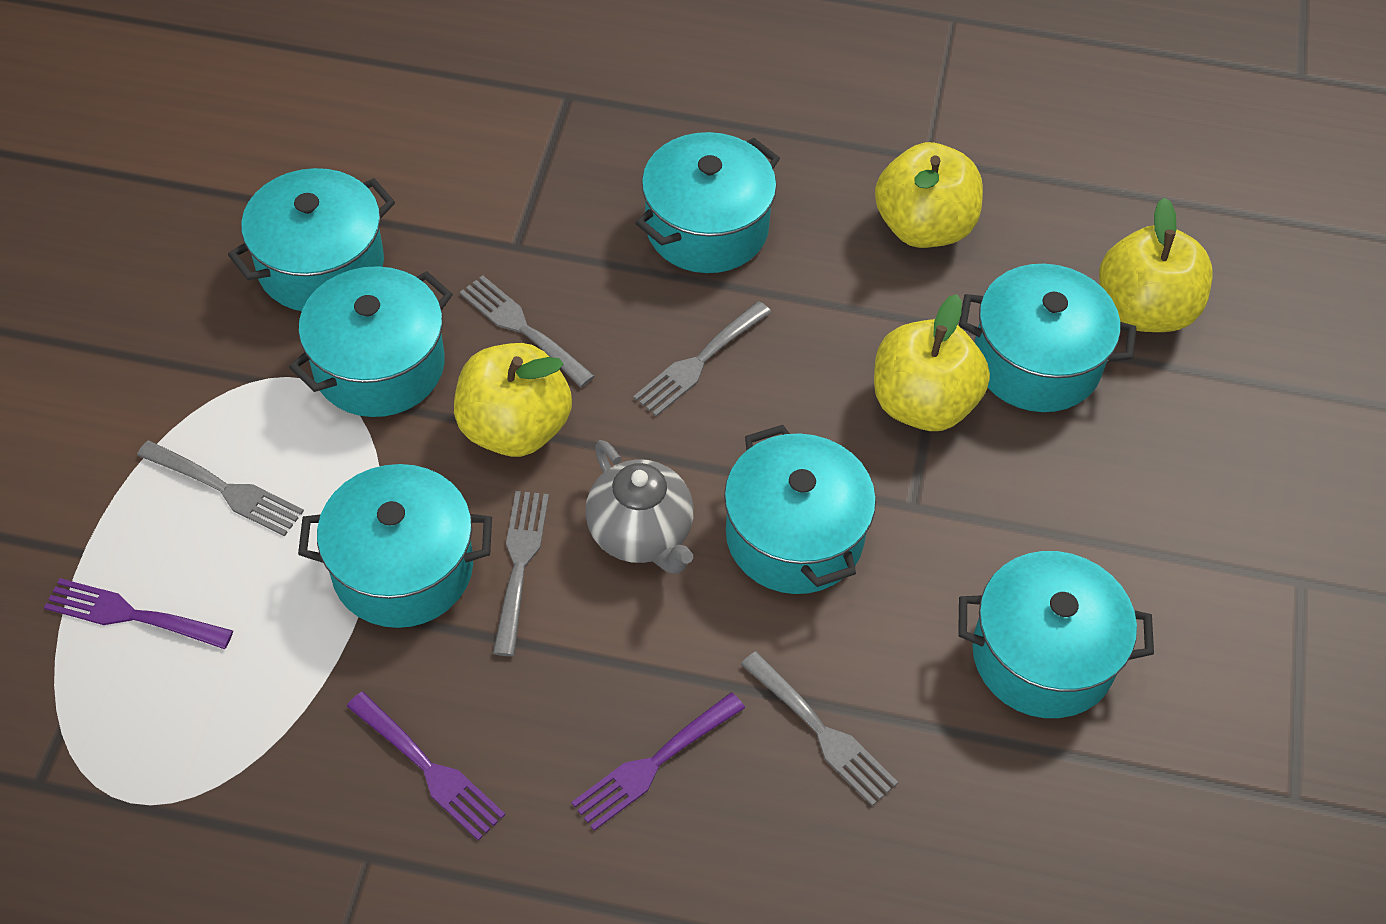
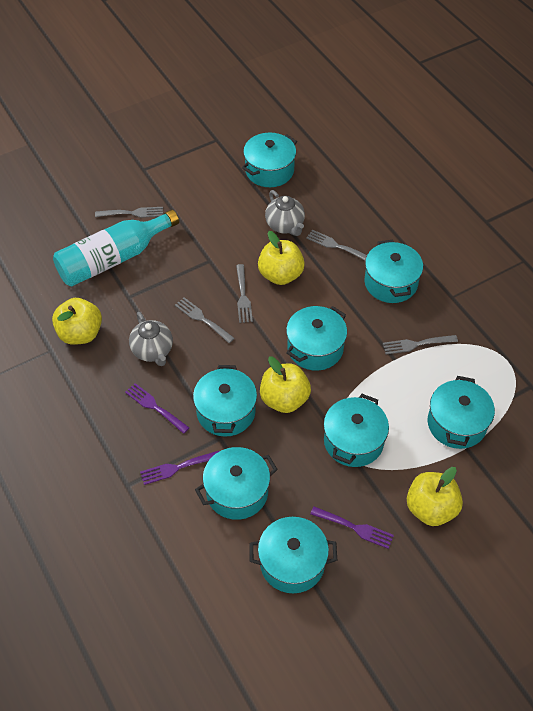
grey teapot: [585,440,694,574] = 1 -> [129,312,173,366] [265,190,305,236] = 2
turquoise bottle: none = 0 -> [53,210,179,287] = 1
turquoise pot: [228,168,395,311] [289,266,453,417] [298,464,492,628] [636,132,780,273] [724,425,876,594] [958,551,1154,718] [959,264,1136,412] = 7 -> [193,365,257,437] [195,447,278,520] [242,133,297,187] [249,517,337,593] [286,306,347,371] [324,394,389,467] [364,240,423,303] [428,376,495,449] = 8

